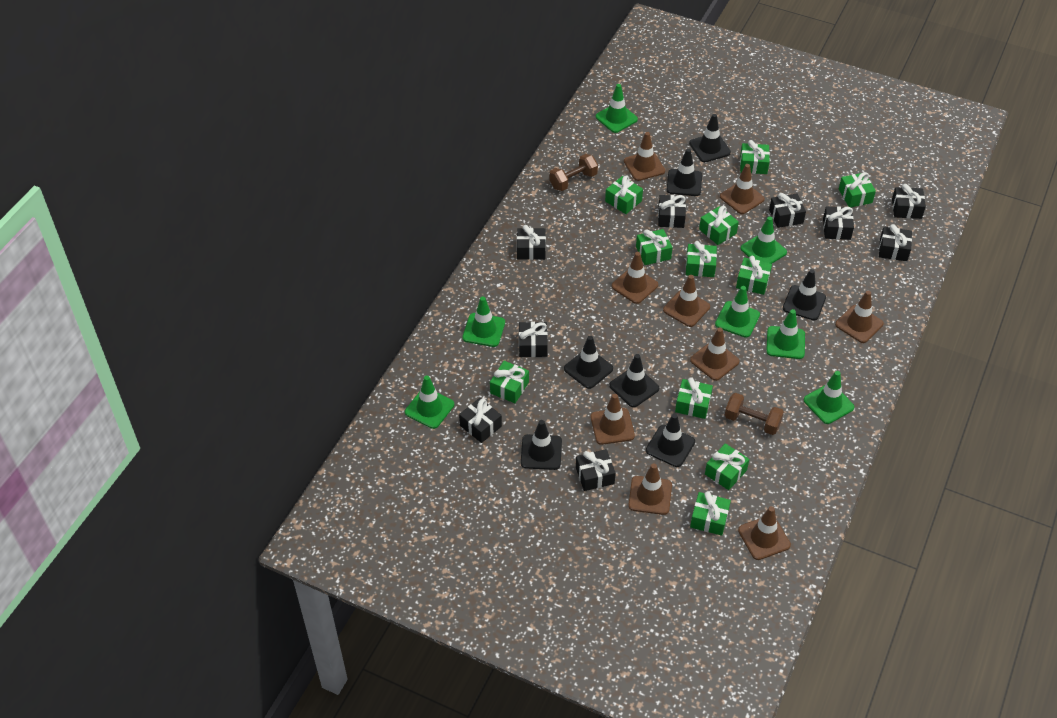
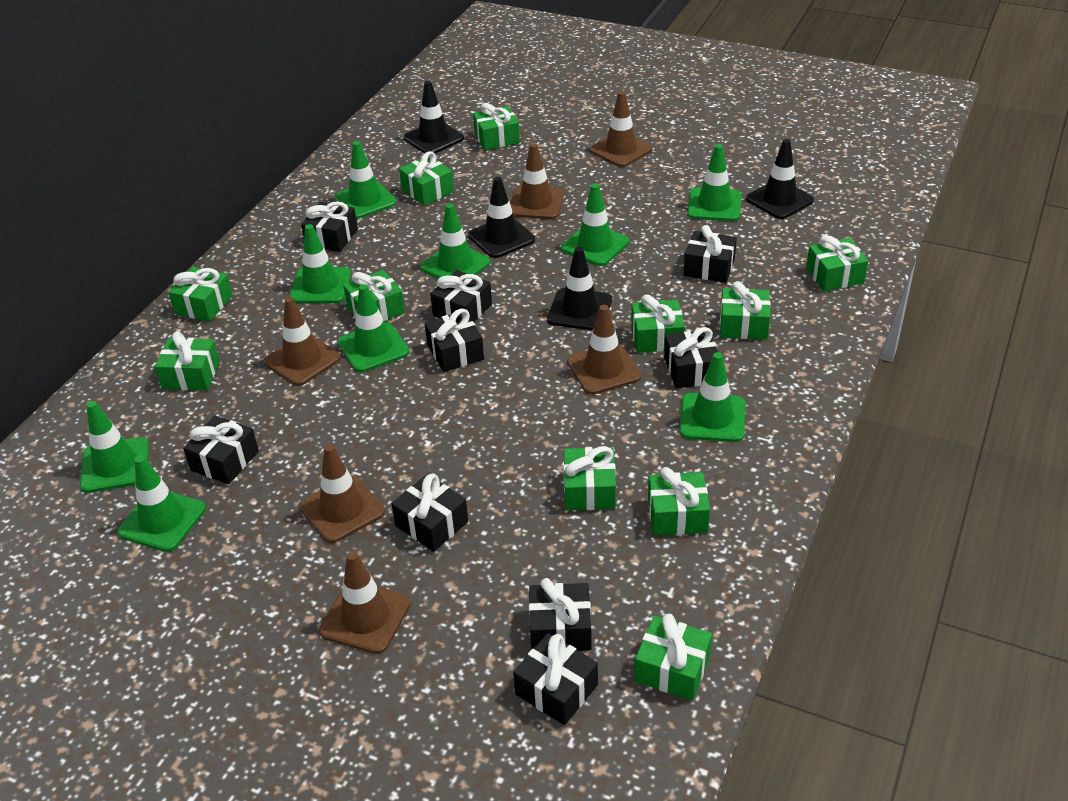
black traffic cone: [521,420,562,470] [564,336,613,389] [609,354,659,407] [646,414,695,467] [667,148,702,196] [689,114,731,162] [783,269,826,320] = 7 -> [404,81,464,153] [468,177,535,258] [547,247,612,331] [746,139,814,219] = 4
brown dumbbell: [549,154,598,191] [725,393,784,435] = 2 -> none = 0
brown traffic cone: [590,394,635,445] [611,252,658,304] [624,132,665,181] [628,463,672,515] [663,275,710,327] [690,328,740,381] [720,164,765,214] [738,506,791,560] [835,291,884,343] = 9 -> [264,297,341,386] [299,444,385,543] [319,551,411,654] [510,143,564,219] [567,305,641,395] [590,91,653,167] = 6
green traffic cone: [405,375,454,429] [462,297,505,347] [595,84,638,133] [715,286,760,338] [740,216,787,264] [766,309,805,359] [804,371,854,424] = 7 -> [80,401,149,493] [117,455,206,552] [289,224,351,303] [334,141,397,219] [338,284,410,372] [420,203,491,279] [561,184,629,266] [680,352,745,442] [687,144,742,221] = 9

